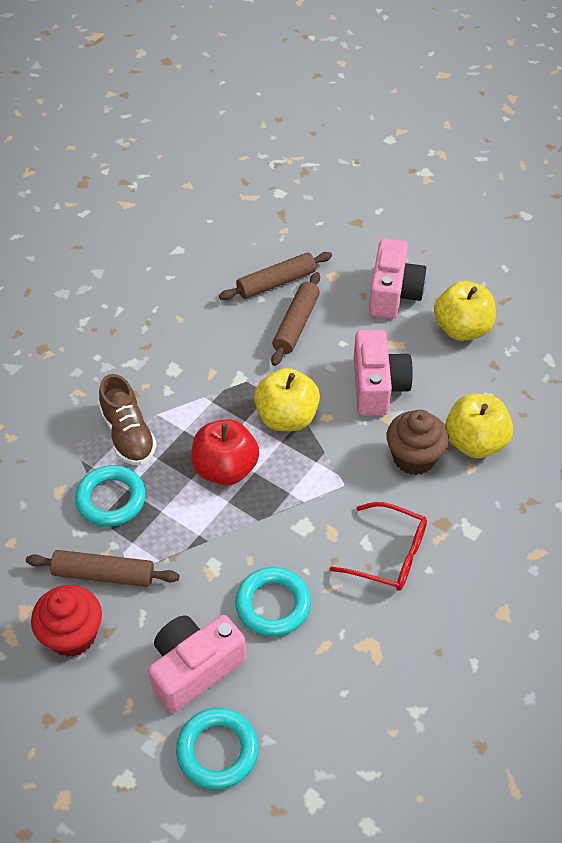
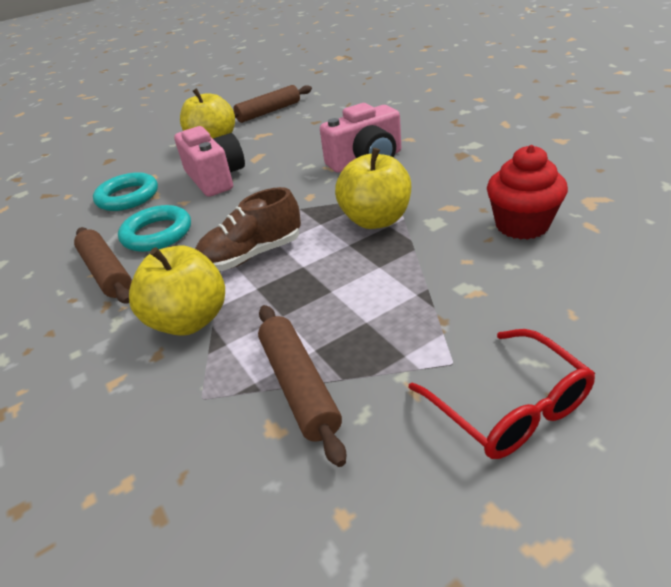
brown cupcake: [387,410,449,475] = 1 -> none = 0
pink camera: [148,615,246,713] [354,330,413,416] [369,238,427,319] = 3 -> [174,126,245,197] [320,103,401,173] = 2
red apple: [191,419,259,486] = 1 -> none = 0
turquoise ring: [75,465,146,527] [176,708,259,789] [235,567,311,637] = 3 -> [93,172,158,211] [118,205,191,252] = 2

